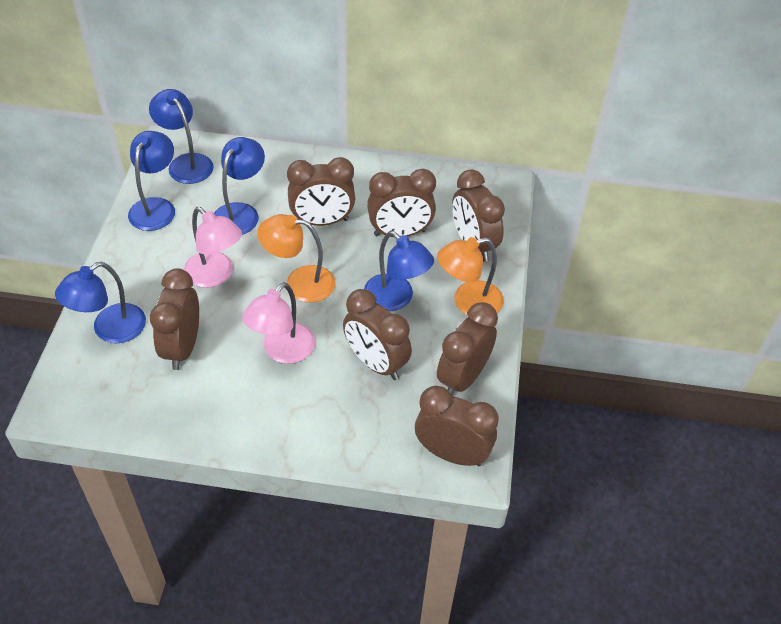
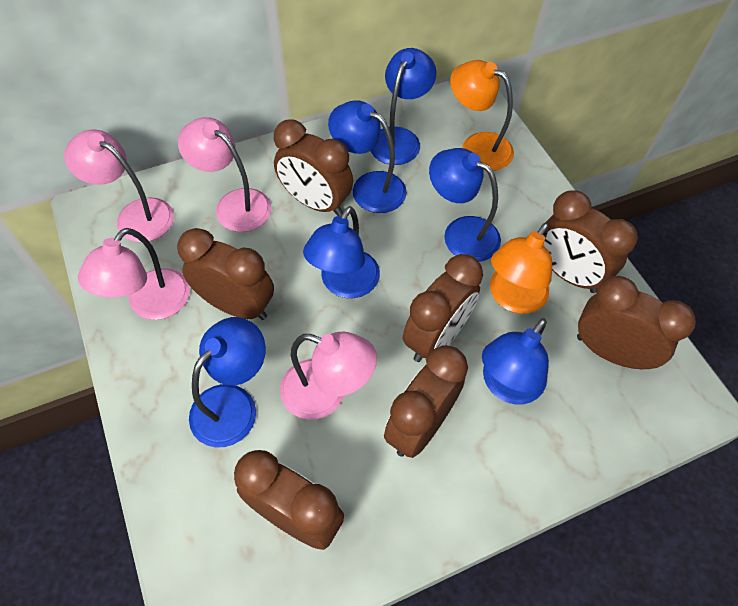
blue lamp: [55,262,146,343] [128,131,175,231] [149,89,214,184] [214,137,265,235] [364,231,434,311] = 5 -> [189,317,266,447] [303,206,380,298] [328,100,407,213] [370,48,436,165] [429,148,501,262] [482,318,549,404] = 6
pink lamp: [184,207,242,288] [242,282,315,364] = 2 -> [64,130,174,243] [78,228,190,320] [178,117,272,232] [280,332,377,419] = 4

